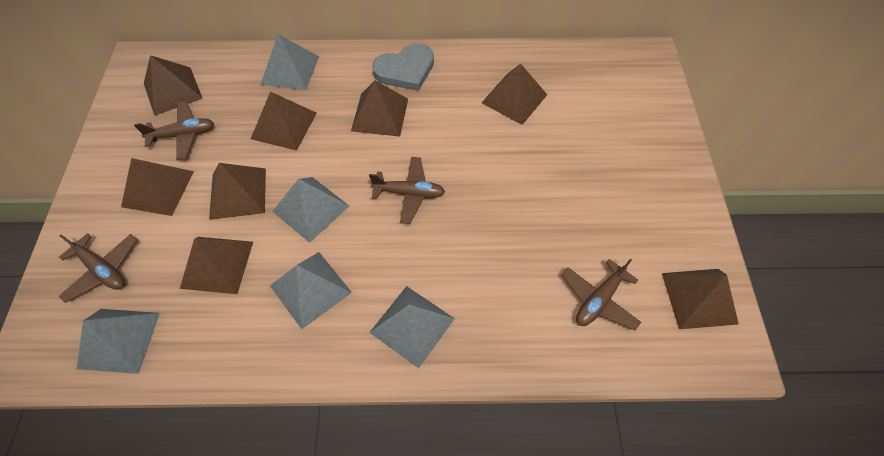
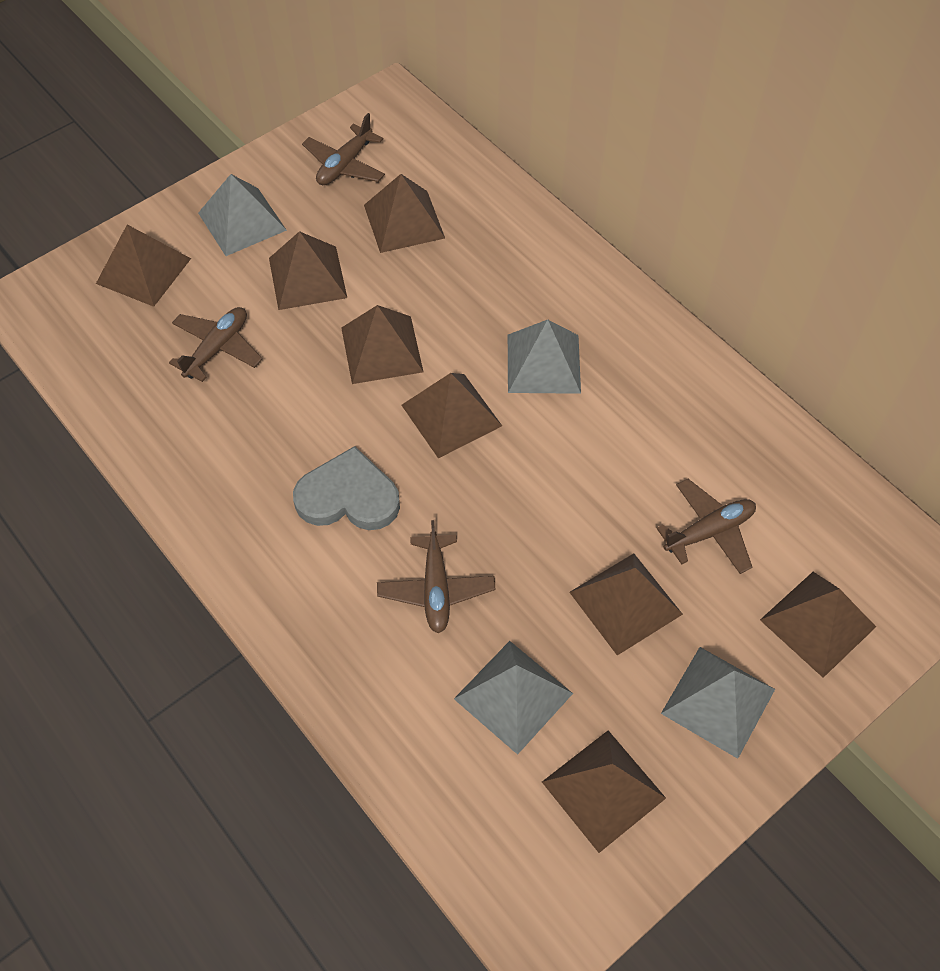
grey pyramid: [77,309,160,374] [261,34,319,90] [270,252,352,329] [272,177,349,243] [369,286,455,368] = 5 -> [198,174,287,256] [454,641,573,755] [508,320,581,394] [661,647,775,759] = 4

